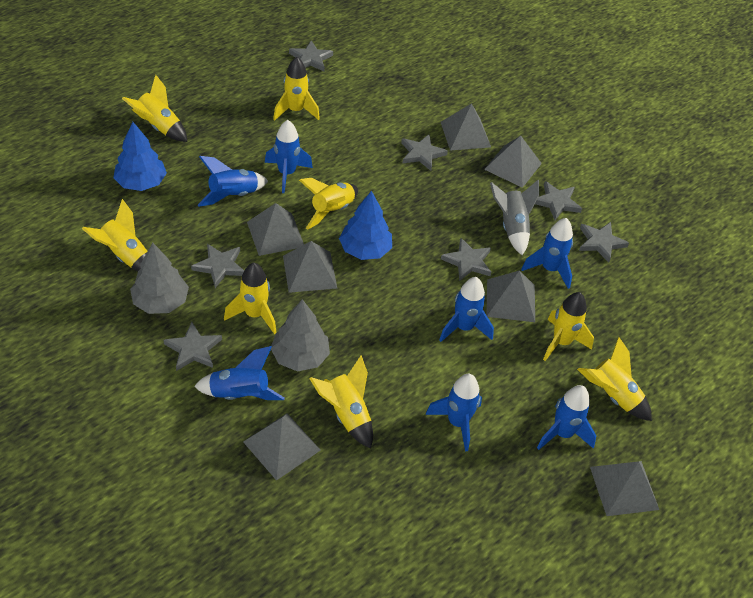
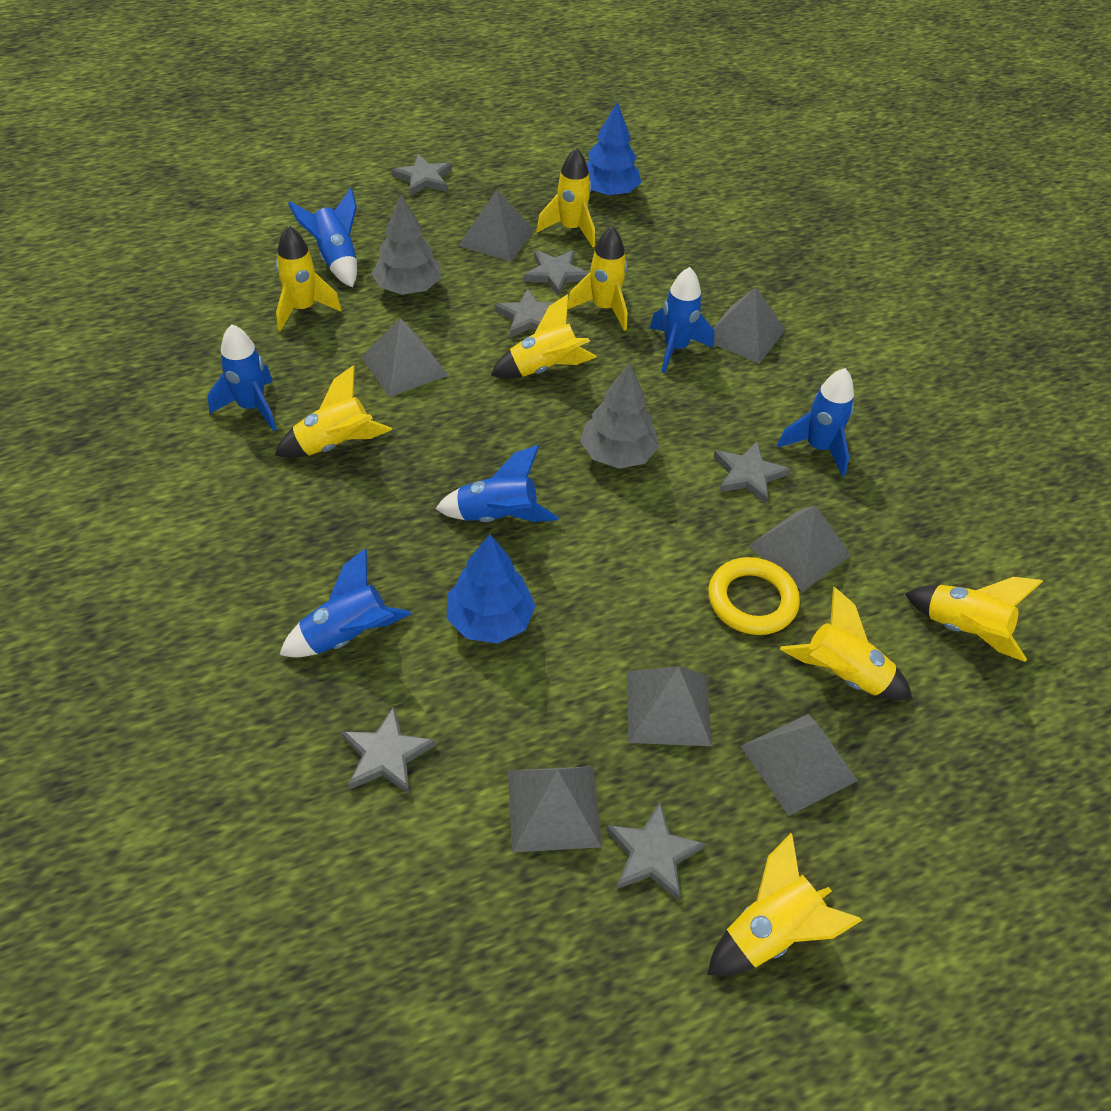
blue rocket: [194,346,285,400] [198,156,268,207] [265,120,313,193] [425,374,482,451] [439,277,494,342] [521,218,573,289] [537,385,596,450] = 7 -> [208,324,277,432] [279,548,411,657] [288,188,357,288] [436,445,559,522] [650,267,714,373] [777,368,854,477] = 6
grey rocket: [490,180,539,255] = 1 -> none = 0
grey star: [163,322,222,371] [191,244,244,288] [289,40,333,71] [401,134,448,171] [441,238,491,281] [535,181,582,220] [579,222,629,263] = 7 -> [341,706,436,794] [392,154,452,196] [495,288,555,338] [524,250,588,297] [606,802,705,901] [713,441,790,504] = 6
yellow ring: none = 0 -> [708,557,800,635] = 1

